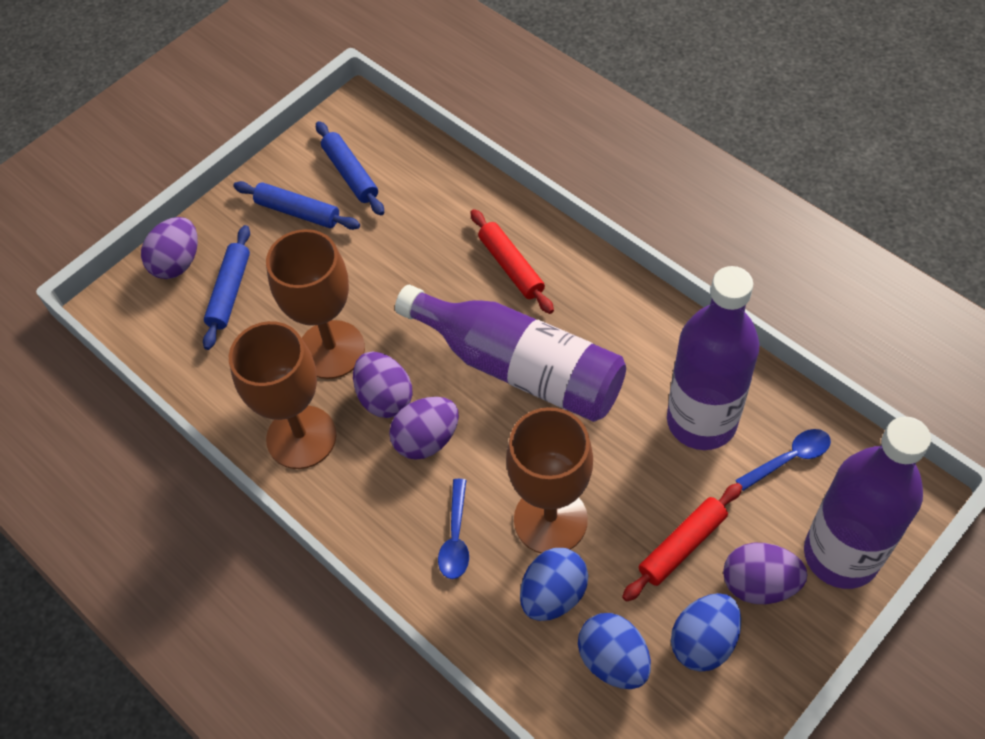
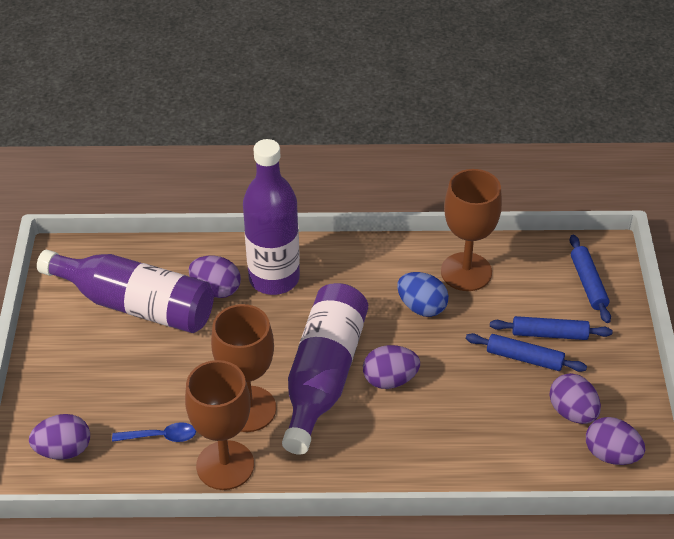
blue egg: [520,548,588,621] [578,613,651,689] [671,593,741,672] = 3 -> [397,272,449,317] = 1
blue spoon: [438,479,469,579] [736,429,831,491] = 2 -> [112,422,196,442] = 1
purple egg: [141,217,198,279] [353,352,412,418] [389,397,459,460] [723,543,808,604] = 4 -> [29,414,90,460] [189,256,241,298] [363,345,420,389] [550,373,601,424] [586,417,645,465] = 5
red rolling pin: [470,209,554,314] [622,483,742,602] = 2 -> none = 0

